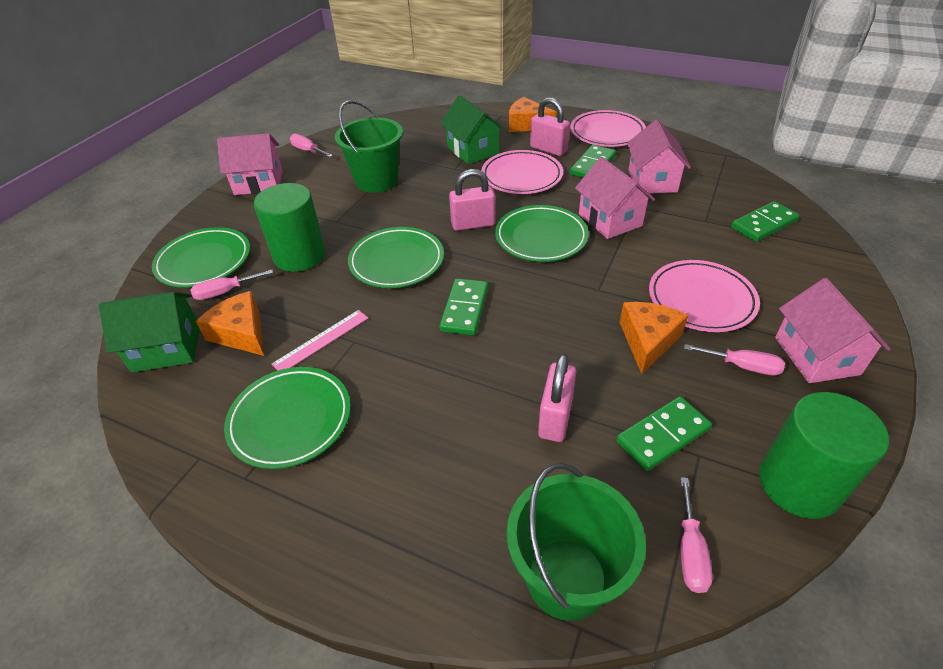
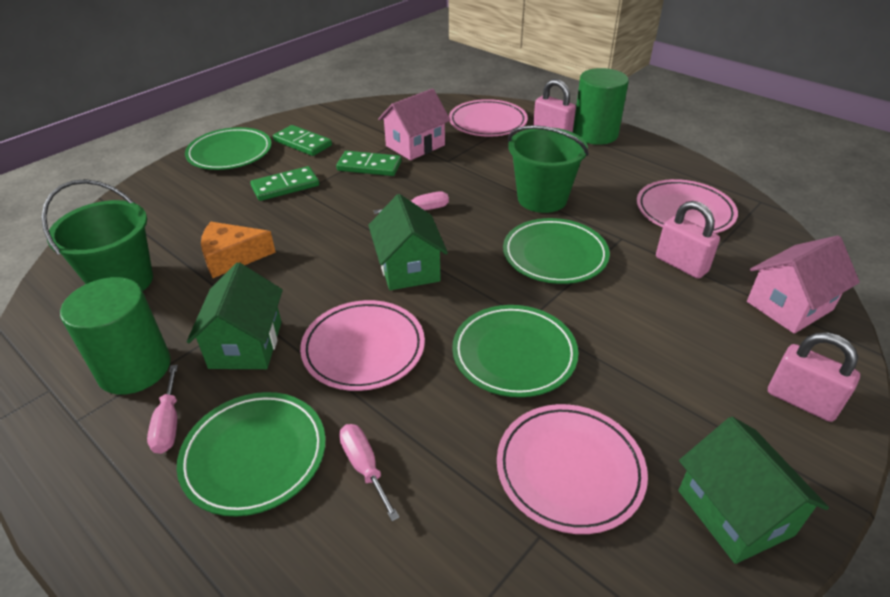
green domino: [439,278,489,335] [570,145,616,178] [616,396,712,471] [731,201,799,242] = 4 -> [250,166,319,201] [273,125,332,156] [336,151,401,176] = 3
green house: [99,292,200,373] [440,95,505,164] = 2 -> [187,262,283,369] [368,194,448,290] [679,417,829,564] = 3
orange cheese: [196,291,264,356] [509,97,556,132] [619,302,688,374] = 3 -> [201,222,275,278] = 1
pink house: [217,133,283,195] [575,157,655,239] [627,119,691,193] [775,278,891,383] = 4 -> [378,88,450,160] [747,235,860,334] = 2
pink plate: [481,150,563,194] [570,110,646,147] [649,260,760,332] = 3 -> [300,300,425,391] [449,99,528,137] [497,404,648,534] [637,179,738,234] = 4
pink ruler: [272,310,368,371] = 1 -> none = 0
pink screwdriver: [190,270,273,300] [290,134,333,157] [680,477,713,593] [684,344,785,375] = 4 -> [147,365,178,454] [339,424,400,521] [374,192,449,214] = 3

